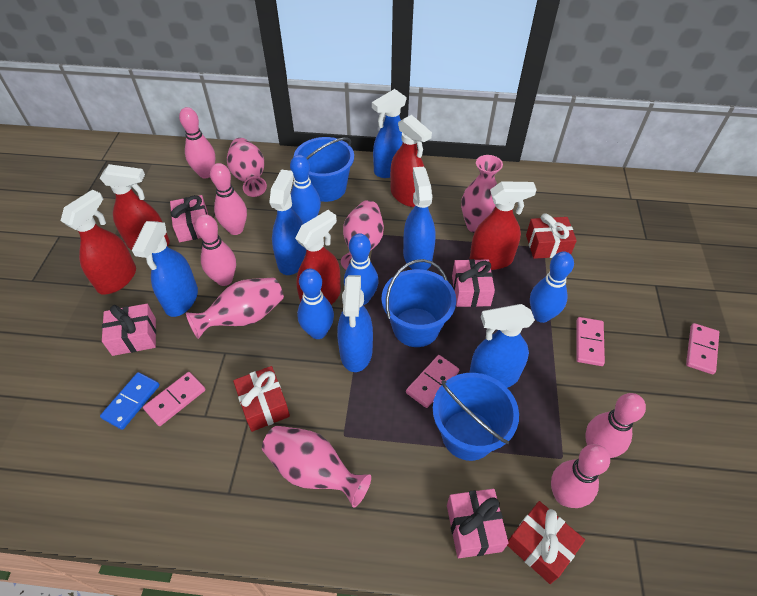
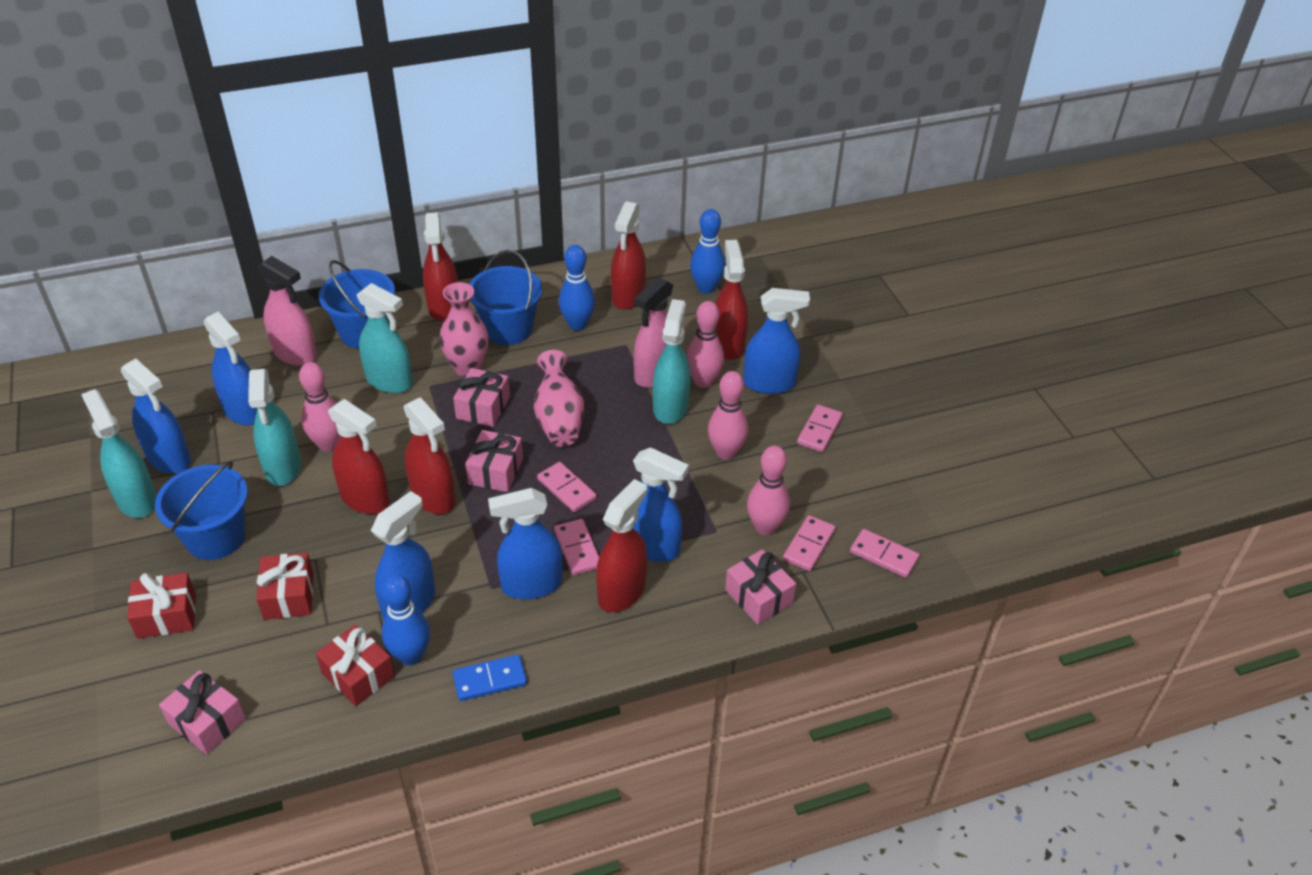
blue bowling pin: [290,155,321,224] [297,269,334,339] [344,233,379,305] [530,251,574,323] = 4 -> [382,574,430,666] [559,245,595,331] [690,209,725,294] = 3
pink bowling pin: [179,107,216,179] [195,214,236,286] [210,163,247,235] [551,444,610,508] [585,393,646,458] = 5 -> [299,362,340,451] [686,301,724,388] [708,371,748,460] [747,446,790,535] = 4
pink domino: [143,372,205,426] [406,355,459,408] [576,317,605,366] [686,323,719,374] = 4 -> [537,462,597,512] [554,519,599,575] [783,515,836,571] [797,405,843,452] [850,529,920,578] = 5
pink spray bottle: none = 0 -> [258,256,317,366] [634,277,673,388] = 2
pink vase: [186,277,284,339] [227,138,267,197] [262,426,371,508] [341,200,384,270] [461,155,503,233] = 5 -> [439,282,489,377] [534,350,584,447] = 2
red spray bottle: [61,189,136,295] [99,164,170,250] [295,210,341,305] [390,115,432,207] [470,181,537,270] = 5 -> [328,399,390,514] [404,397,456,514] [423,212,458,322] [596,479,647,613] [611,201,646,310] [715,240,748,360] = 6
turquoise spray bottle: none = 0 -> [81,389,157,518] [248,369,301,486] [357,283,413,393] [653,299,691,424] = 4

